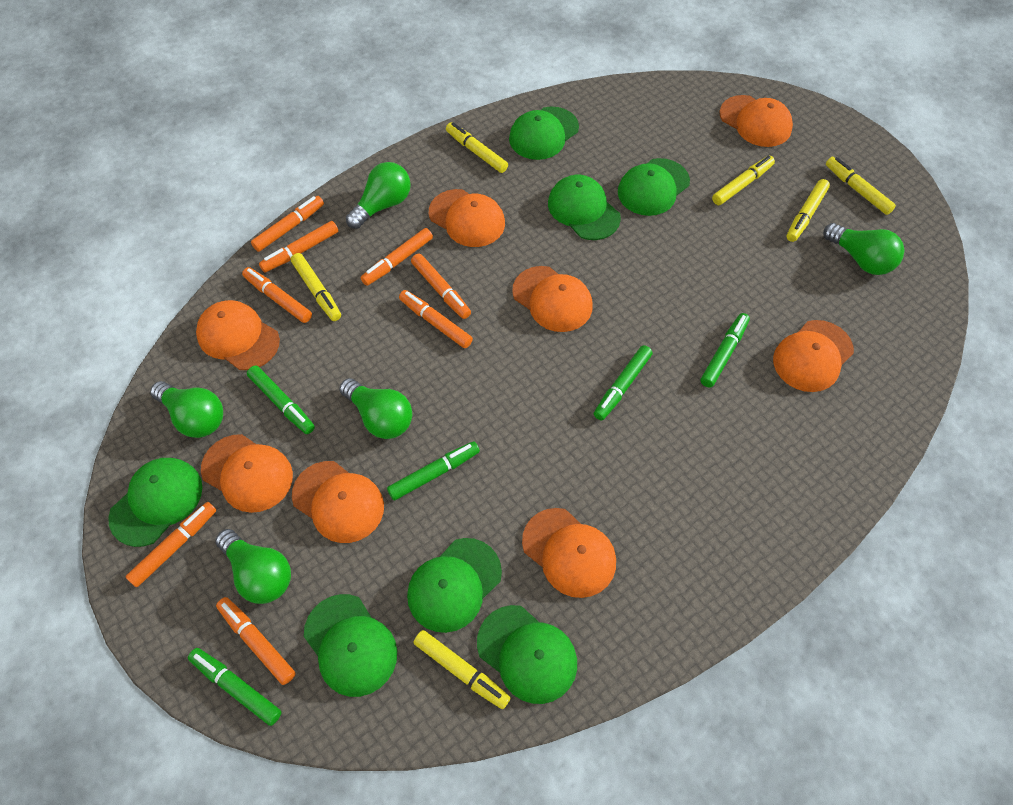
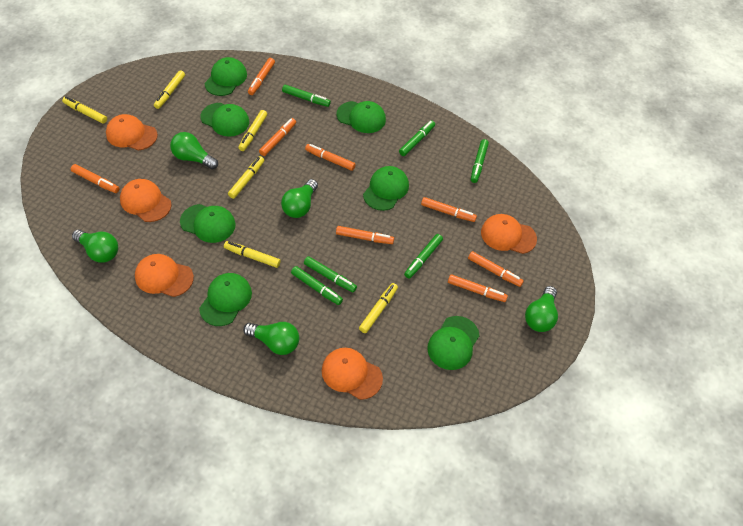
green marker: [188,648,282,726] [247,366,315,434] [387,441,480,500] [594,345,653,421] [701,313,750,388] = 5 -> [282,85,331,107] [291,266,343,305] [304,256,357,292] [399,120,435,156] [404,234,443,279] [471,139,489,183] = 6
orange cap: [196,300,280,370] [201,434,293,513] [292,461,384,543] [429,189,505,247] [512,266,593,332] [522,508,616,598] [720,95,793,147] [773,320,854,392] = 8 -> [106,114,158,151] [120,179,172,222] [135,254,194,297] [322,348,383,400] [481,214,537,254] = 5

